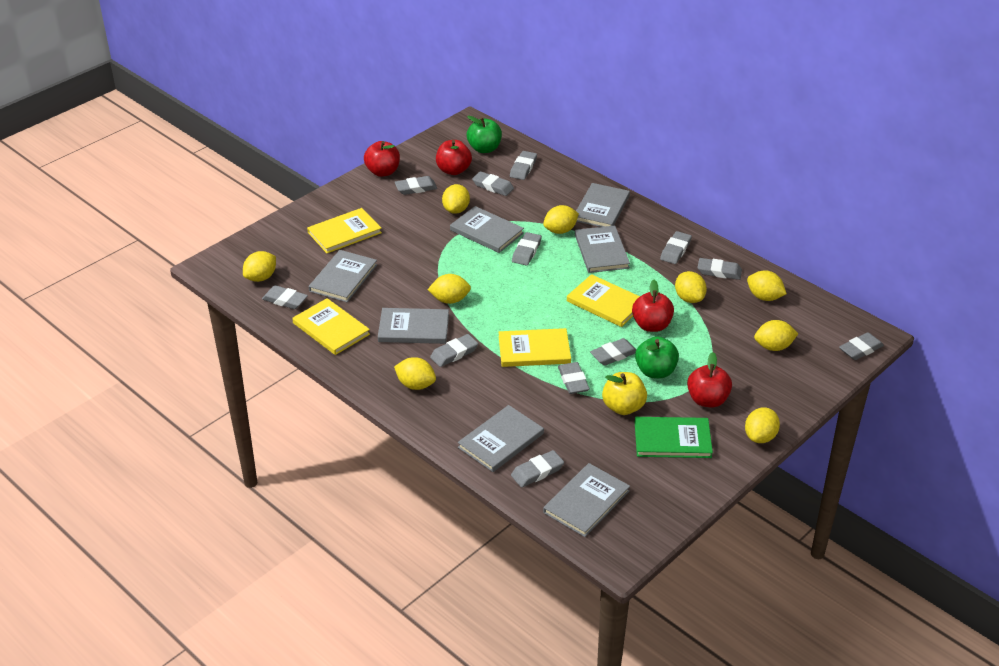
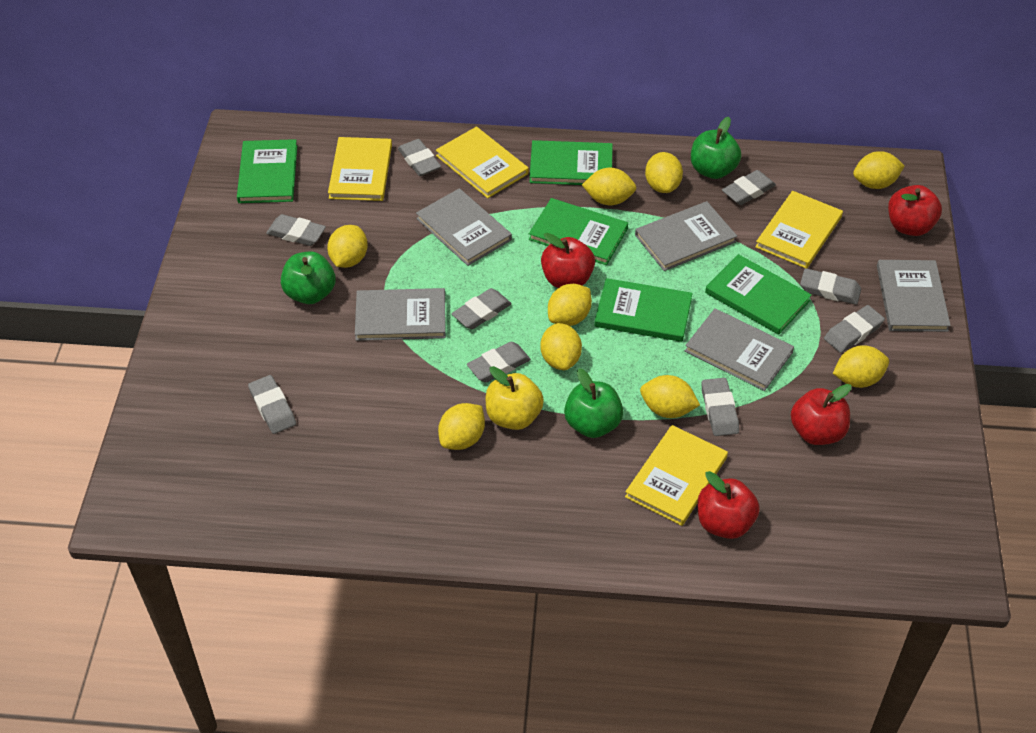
green apple: [467,116,502,153] [635,336,679,378] = 2 -> [281,251,336,304] [564,368,623,438] [691,117,741,179] = 3
green book: [635,417,713,458] = 1 -> [237,139,297,203] [529,198,628,265] [530,140,613,185] [594,278,693,342] [705,254,812,335] = 5
grey book: [309,250,377,302] [378,308,449,344] [450,206,524,253] [458,405,544,472] [543,463,630,537] [575,226,630,273] [576,183,630,227] = 7 -> [355,288,446,341] [416,188,512,266] [635,201,737,271] [685,309,794,391] [877,260,951,332] = 5
grey eraser: [262,285,308,309] [395,176,437,195] [430,334,478,367] [472,171,514,196] [510,151,537,180] [511,450,564,488] [512,232,542,266] [558,362,590,394] [590,338,636,366] [660,231,692,264] [697,258,742,280] [839,332,884,360] = 12 -> [248,375,296,434] [266,214,326,246] [398,139,441,176] [451,288,512,329] [467,342,531,382] [702,378,739,436] [722,170,776,205] [800,268,861,305] [824,305,885,353] = 9

